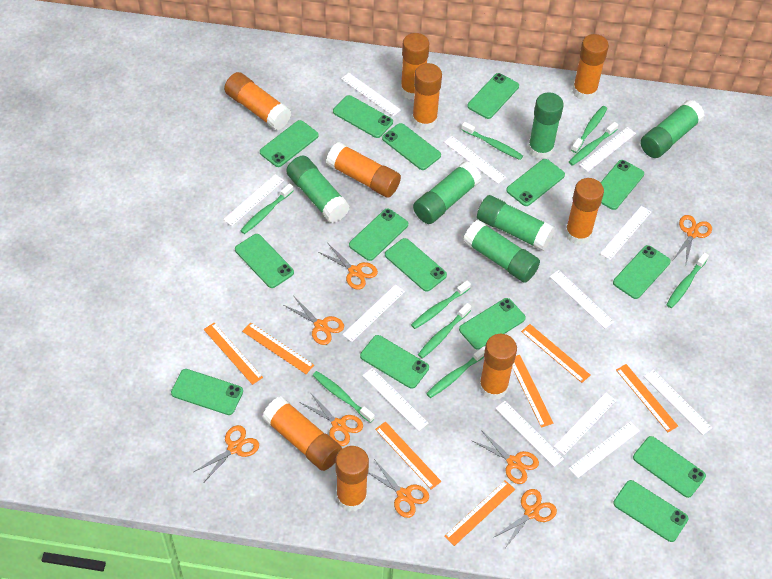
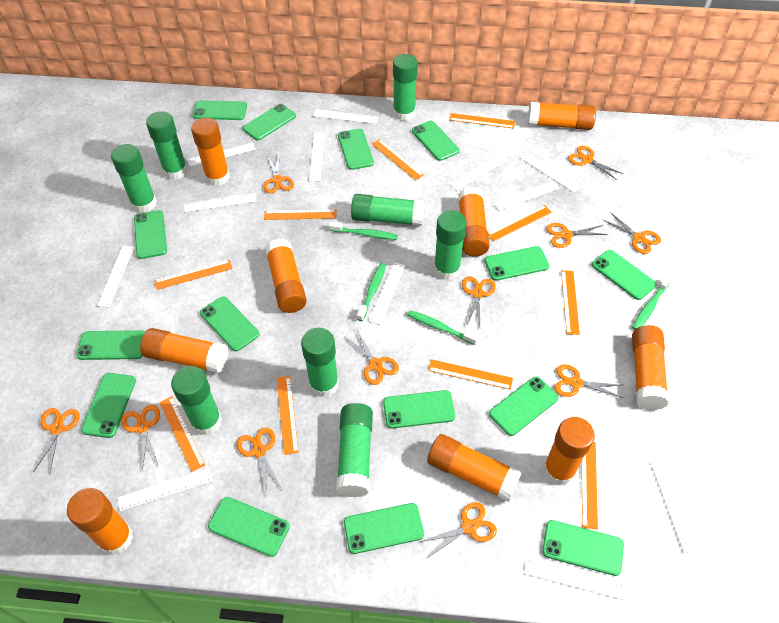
green glue stick: [286,156,350,223] [413,161,481,224] [463,220,540,283] [477,195,555,251] [528,92,564,160] [641,100,704,158] = 6 -> [111,144,157,213] [146,111,188,180] [171,366,222,435] [301,328,339,397] [336,403,373,497] [351,194,424,226] [393,54,418,121] [434,210,467,280] = 8
green toothbrush: [240,183,293,234] [312,371,375,423] [411,281,471,329] [418,303,471,359] [426,346,485,398] [461,122,523,160] [569,122,618,166] [571,106,607,153] [666,253,709,308] = 9 -> [329,222,398,240] [357,263,386,321] [407,310,478,345] [632,276,672,330] = 4
orange ruler: [204,323,263,385] [242,323,314,374] [375,421,441,489] [444,480,515,546] [512,355,554,428] [521,324,590,383] [616,364,678,432] = 7 -> [154,260,232,290] [159,396,205,472] [264,209,336,220] [277,376,299,455] [372,139,424,180] [428,359,513,390] [449,113,515,128] [488,205,552,241] [561,270,580,335] [581,442,598,530] = 10
orange scissors: [194,425,259,482] [284,297,344,345] [299,392,363,446] [319,244,378,290] [368,459,429,518] [471,429,539,484] [493,489,557,548] [673,215,712,264] = 8 -> [33,408,80,473] [121,405,160,472] [237,427,282,495] [264,154,294,193] [344,330,399,385] [420,502,497,557] [462,276,496,326] [546,223,608,248] [554,364,623,398] [568,146,623,180] [602,212,661,254] = 11

